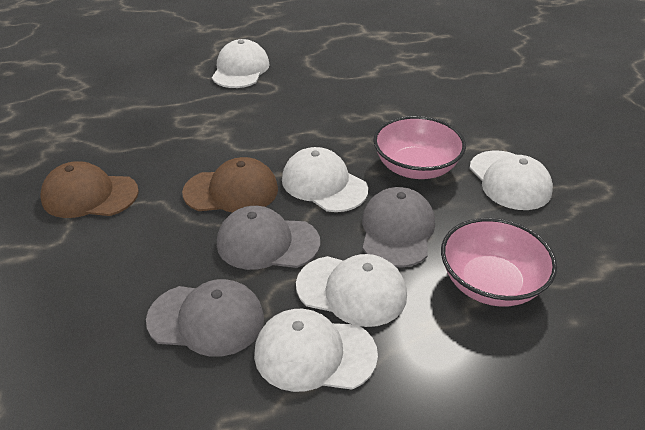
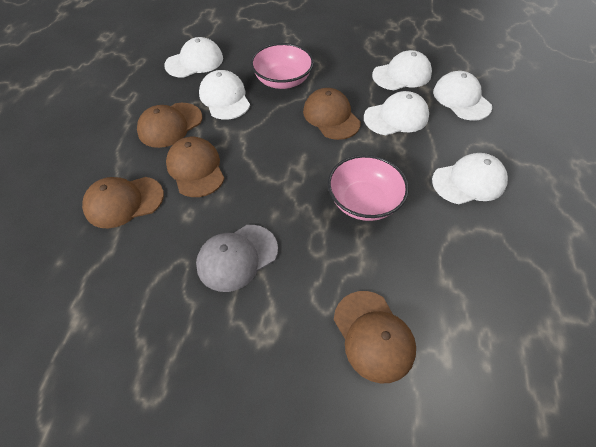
brown cap: [40,161,139,218] [182,157,278,213] = 2 -> [82,177,164,229] [137,103,202,148] [166,137,225,197] [303,88,361,140] [334,291,416,384] = 5
grey cap: [146,279,264,357] [217,206,320,270] [362,187,435,267] = 3 -> [196,225,278,292] = 1
white cap: [212,39,270,88] [254,309,378,392] [282,147,368,212] [296,254,407,327] [470,150,553,210] = 5 -> [164,37,223,78] [199,70,250,120] [364,91,429,135] [372,50,432,90] [432,153,508,204] [433,71,492,120] = 6

